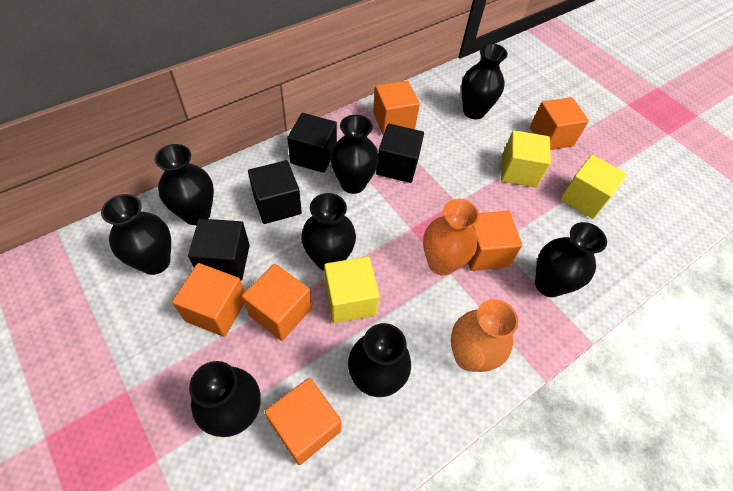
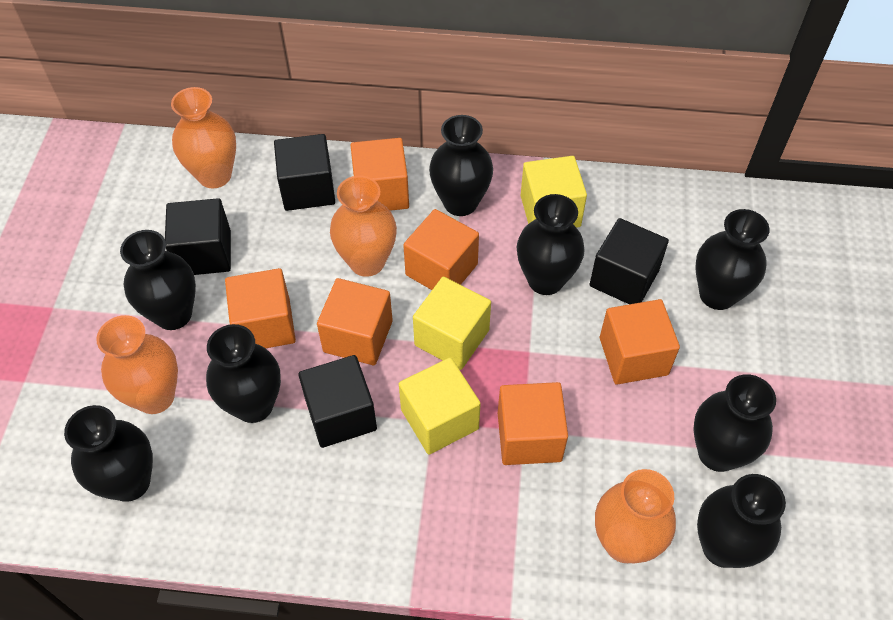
orange vase: [423,199,479,276] [451,299,518,372] = 2 -> [96,315,178,414] [171,87,236,189] [330,176,397,277] [595,469,676,563] = 4

